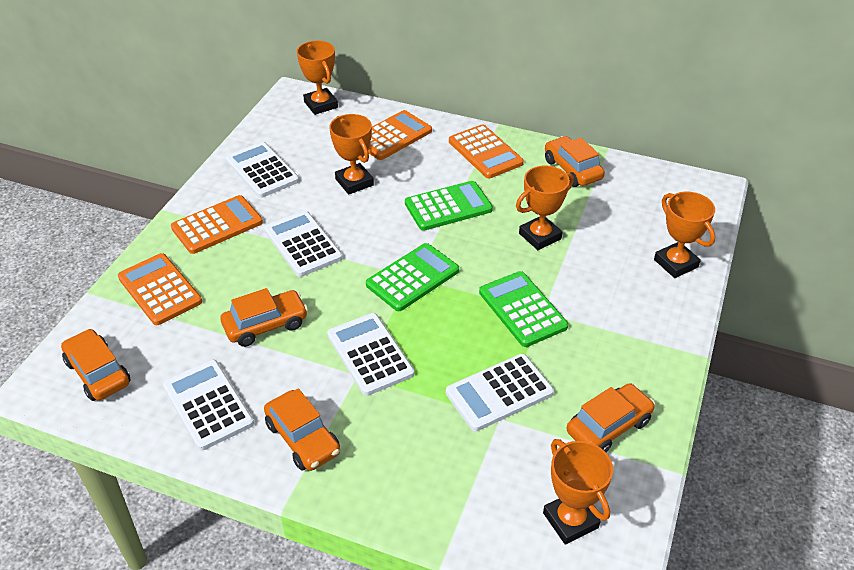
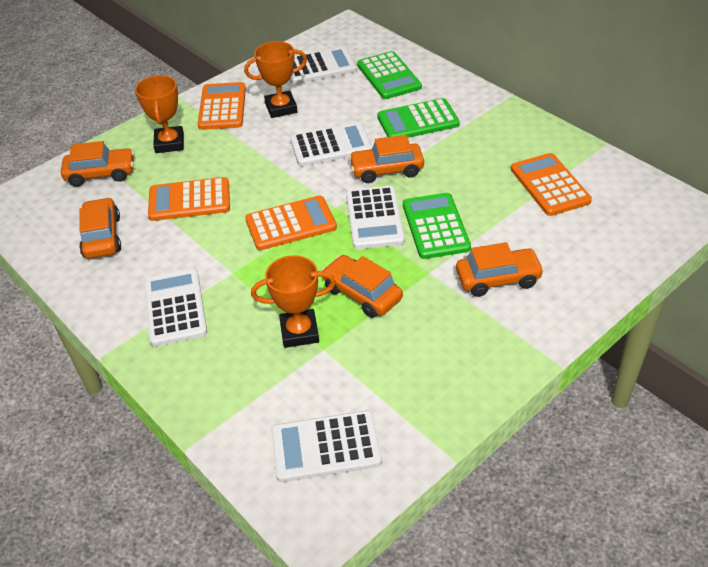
orange trophy: [297,41,338,115] [329,114,374,194] [516,166,574,250] [543,439,613,545] [654,192,715,278] = 5 -> [135,75,184,153] [244,41,307,118] [251,255,336,348] = 3

